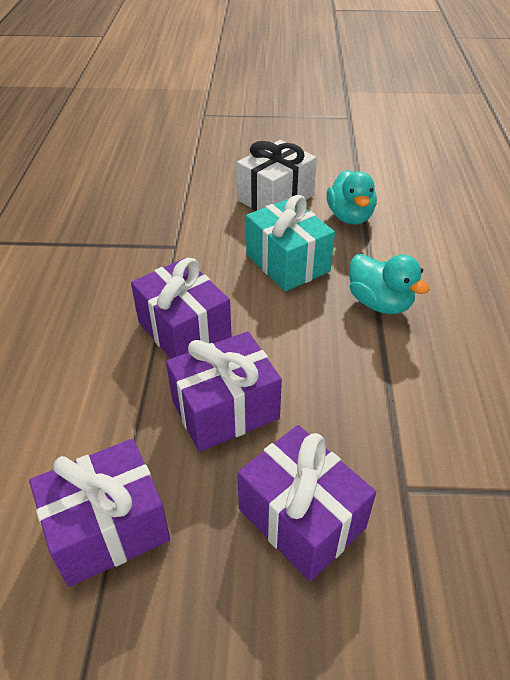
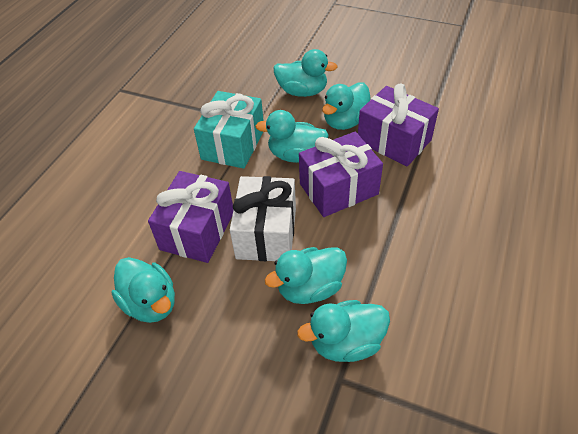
purple gift: [29,439,170,587] [131,258,232,359] [166,331,282,452] [237,425,376,581] = 4 -> [148,171,234,263] [299,132,383,217] [358,84,439,166] = 3
turquoise duck: [327,170,377,225] [349,254,430,314] = 2 -> [111,257,175,323] [255,110,329,163] [265,247,347,304] [274,49,338,97] [297,300,390,362] [322,83,371,130] = 6

